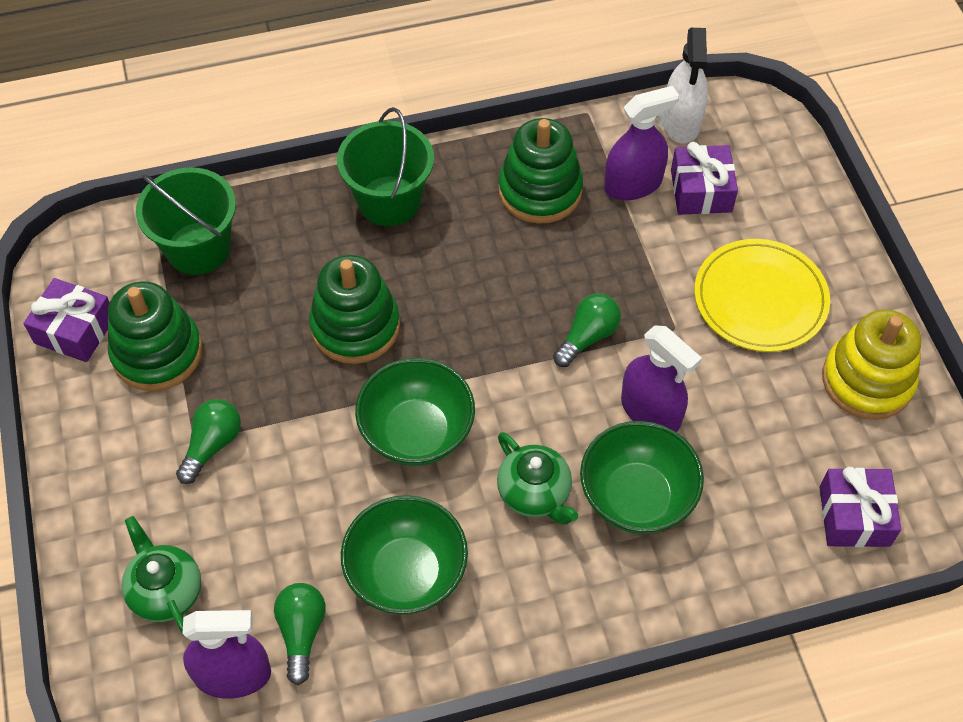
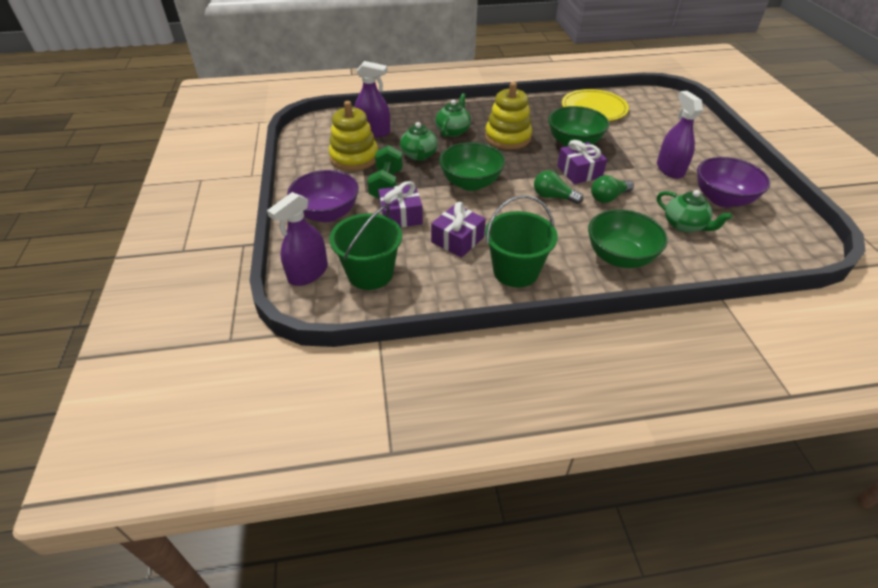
green dumbbell: none = 0 -> [367,145,403,199] = 1
green light bulb: [176,399,241,484] [274,583,326,685] [553,293,621,367] = 3 -> [534,170,583,204] [591,175,634,203] = 2
green stacking toy: [108,281,203,391] [309,255,400,364] [498,118,583,224] = 3 -> none = 0
green teapot: [121,516,201,634] [497,432,579,525] = 2 -> [400,122,437,161] [435,93,471,137] [657,190,733,233] = 3
purple bowl: none = 0 -> [287,170,359,222] [697,157,770,207] = 2
white spray bottle: [663,28,708,144] = 1 -> none = 0
yellow stacking toy: [822,309,921,420] = 1 -> [329,101,378,171] [485,82,532,150] = 2

